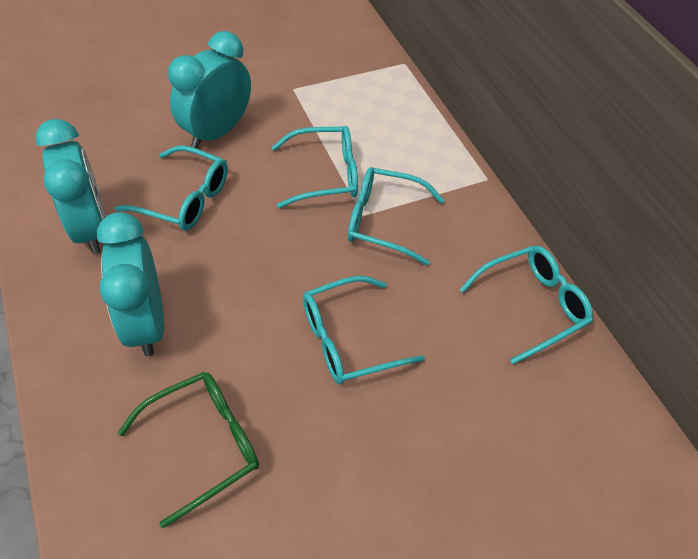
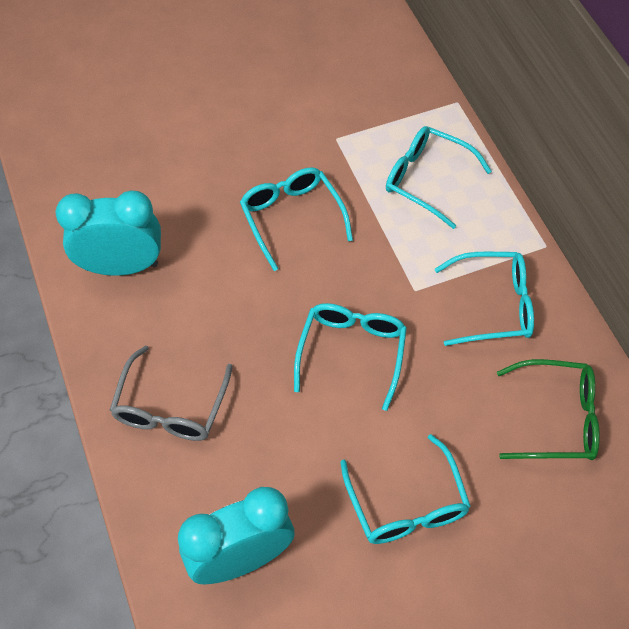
grey glasses: none = 0 -> [110,345,233,441] = 1
turquoise clock: [35,119,106,254] [97,212,164,357] [168,31,251,149] = 3 -> [55,191,161,276] [178,487,294,585] = 2

